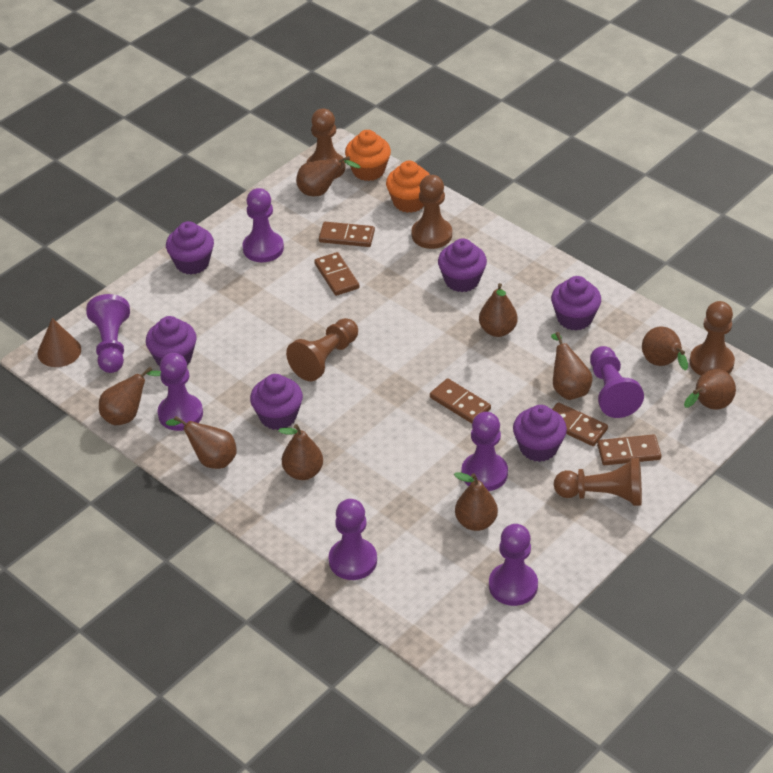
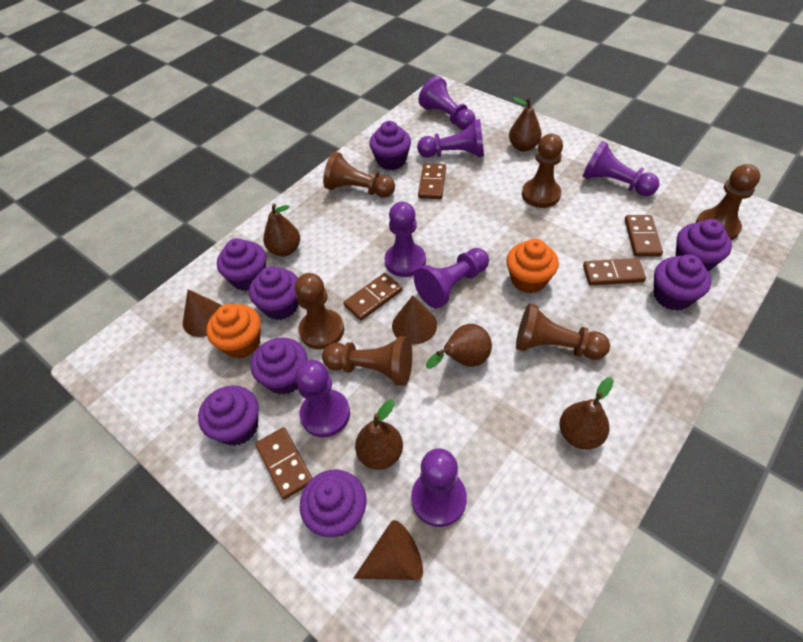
brown cone: [38,318,81,367] = 1 -> [183,289,222,337] [353,520,423,580] [392,296,437,344] = 3
brown pawn: [286,318,358,381] [306,109,345,179] [412,175,452,249] [554,458,642,506] [690,301,735,376] = 5 -> [295,273,344,349] [322,336,412,386] [323,152,395,198] [516,303,610,360] [522,134,563,208] [696,164,760,240] = 6
brown pear: [99,367,161,425] [166,416,237,469] [279,424,323,480] [296,156,361,196] [454,472,498,531] [479,283,518,337] [551,332,592,400] [642,326,688,371] [684,369,736,410] = 9 -> [263,204,300,256] [355,400,403,470] [426,324,492,369] [509,97,542,152] [559,377,614,450] = 5
purple cupcake: [146,316,197,366] [166,221,214,275] [250,374,303,430] [438,238,487,292] [513,405,567,462] [551,276,601,331] = 6 -> [198,385,259,446] [217,238,266,291] [249,266,298,320] [251,337,307,395] [300,469,366,537] [369,121,411,170] [654,254,711,311] [676,219,732,271] = 8

